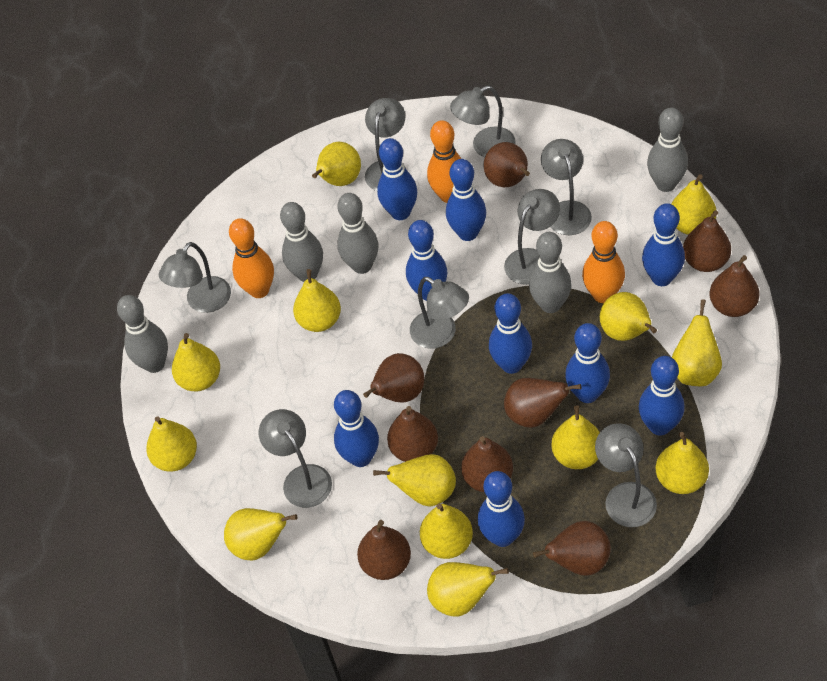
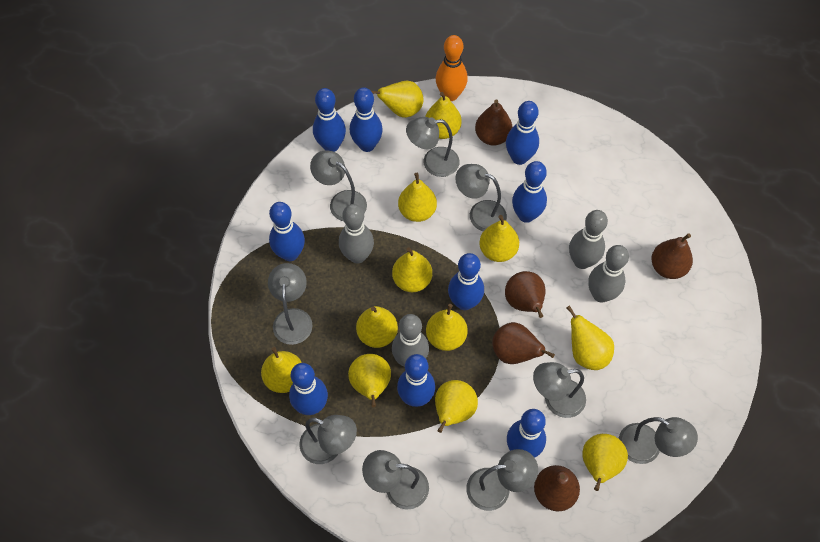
brown pear: [357,520,411,580] [363,353,424,403] [387,406,438,462] [461,436,513,492] [483,142,530,187] [504,378,581,428] [533,521,611,576] [683,210,731,272] [710,255,759,317] = 9 -> [475,99,512,146] [492,322,555,364] [505,271,545,318] [534,465,580,512] [651,233,693,279] = 5
grey bowling pin: [117,295,168,373] [280,202,323,282] [337,193,378,274] [529,232,572,313] [647,108,688,192] = 5 -> [339,204,374,264] [392,314,429,367] [569,210,608,269] [588,245,629,303] = 4
grey lamp: [159,242,231,313] [259,409,332,508] [365,98,406,191] [410,277,469,349] [450,86,516,157] [504,189,560,285] [541,139,592,235] [595,423,657,527] = 8 -> [268,263,313,345] [299,415,357,464] [310,150,367,221] [362,450,429,510] [406,117,460,177] [455,164,507,231] [466,449,538,511] [533,362,586,418] [619,417,698,464] = 9
orange bowling pin: [229,218,274,298] [427,120,461,203] [582,221,625,303] = 3 -> [436,35,468,101] = 1
yellow pear: [146,417,197,472] [172,333,220,391] [224,508,297,560] [293,269,341,332] [312,142,361,186] [373,454,456,506] [420,504,473,559] [427,562,509,617] [551,405,600,469] [600,292,657,341] [656,432,709,494] [671,174,717,235] [672,299,722,386] = 13 -> [261,347,302,393] [348,354,391,407] [356,306,398,348] [371,81,424,118] [392,247,432,292] [398,173,437,222] [425,92,462,139] [426,304,468,351] [435,380,478,433] [479,215,519,262] [566,305,614,370] [582,434,628,491] = 12

